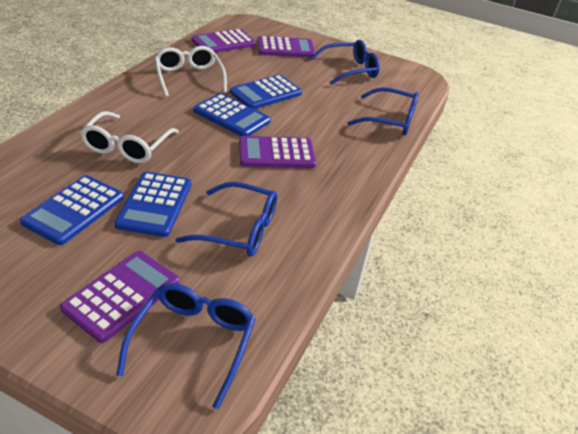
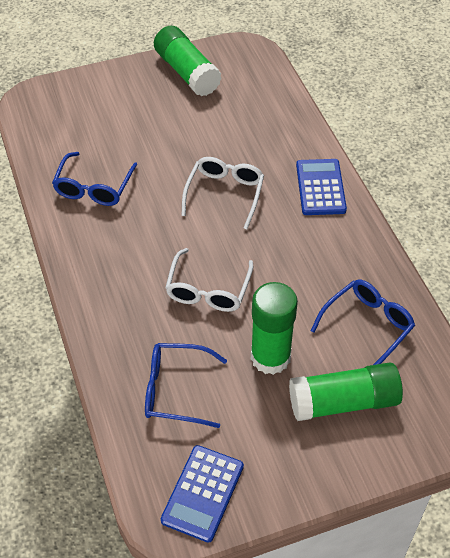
blue calculator: [20,175,124,245] [115,172,191,237] [193,93,271,136] [230,75,302,109] = 4 -> [161,445,244,543] [296,159,347,215] = 2
blue glasses: [116,283,255,409] [175,182,277,256] [310,40,380,85] [348,87,419,135] = 4 -> [52,152,137,206] [145,343,227,428] [311,280,415,365] = 3
green glue stick: none = 0 -> [154,26,222,96] [251,282,298,375] [289,362,403,421] = 3
purple calculator: [60,251,179,343] [192,29,256,53] [239,136,316,168] [257,36,316,57] = 4 -> none = 0

